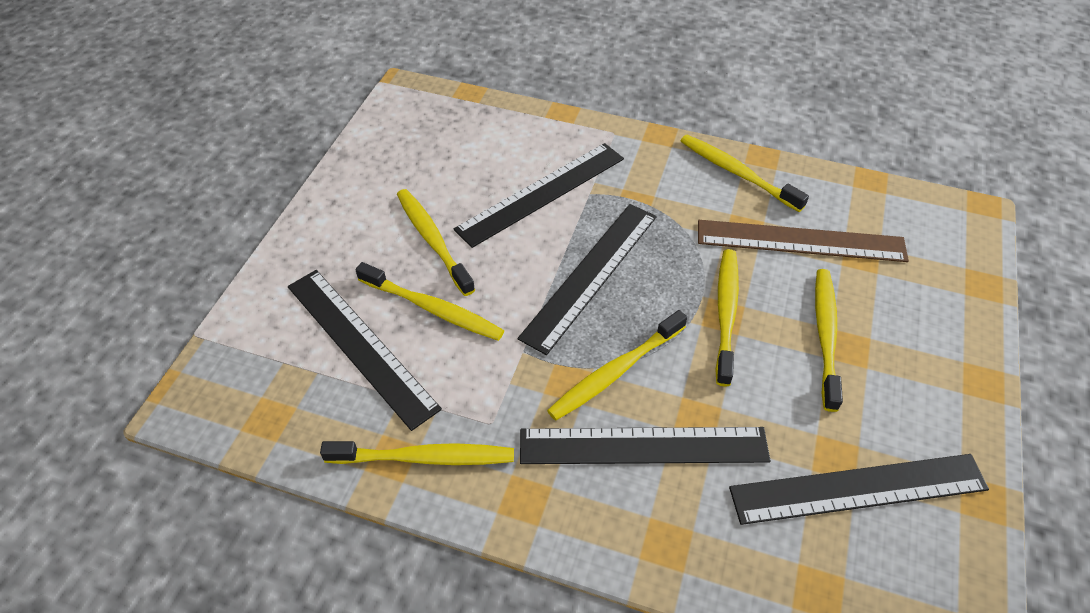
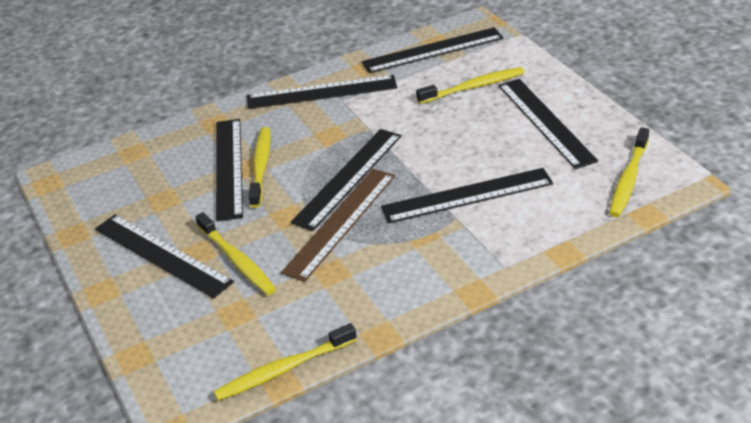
black ruler: [288,270,442,431] [454,143,624,248] [518,204,657,355] [520,427,771,464] [729,454,989,525] = 5 -> [95,214,234,299] [216,119,243,221] [247,75,397,109] [291,129,402,231] [362,27,503,73] [381,168,553,223] [498,79,598,169] = 7
yellow toothbrush: [320,441,514,465] [355,262,504,341] [397,189,475,296] [547,310,687,421] [681,135,809,212] [715,249,739,387] [815,269,843,412] = 7 -> [195,212,276,295] [213,323,357,401] [248,127,271,208] [416,67,525,104] [609,127,649,217] = 5

